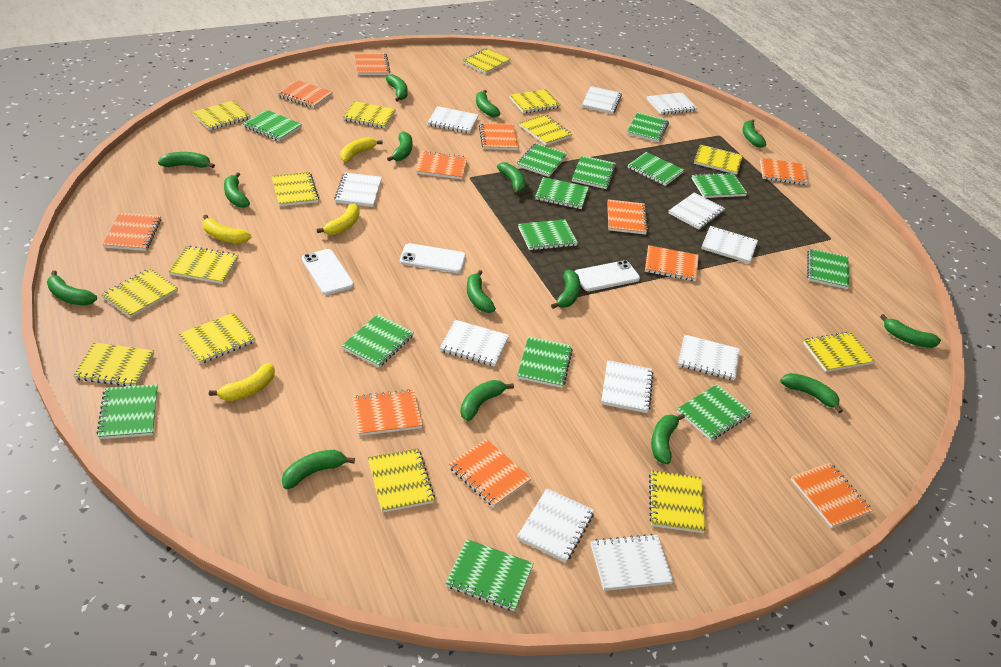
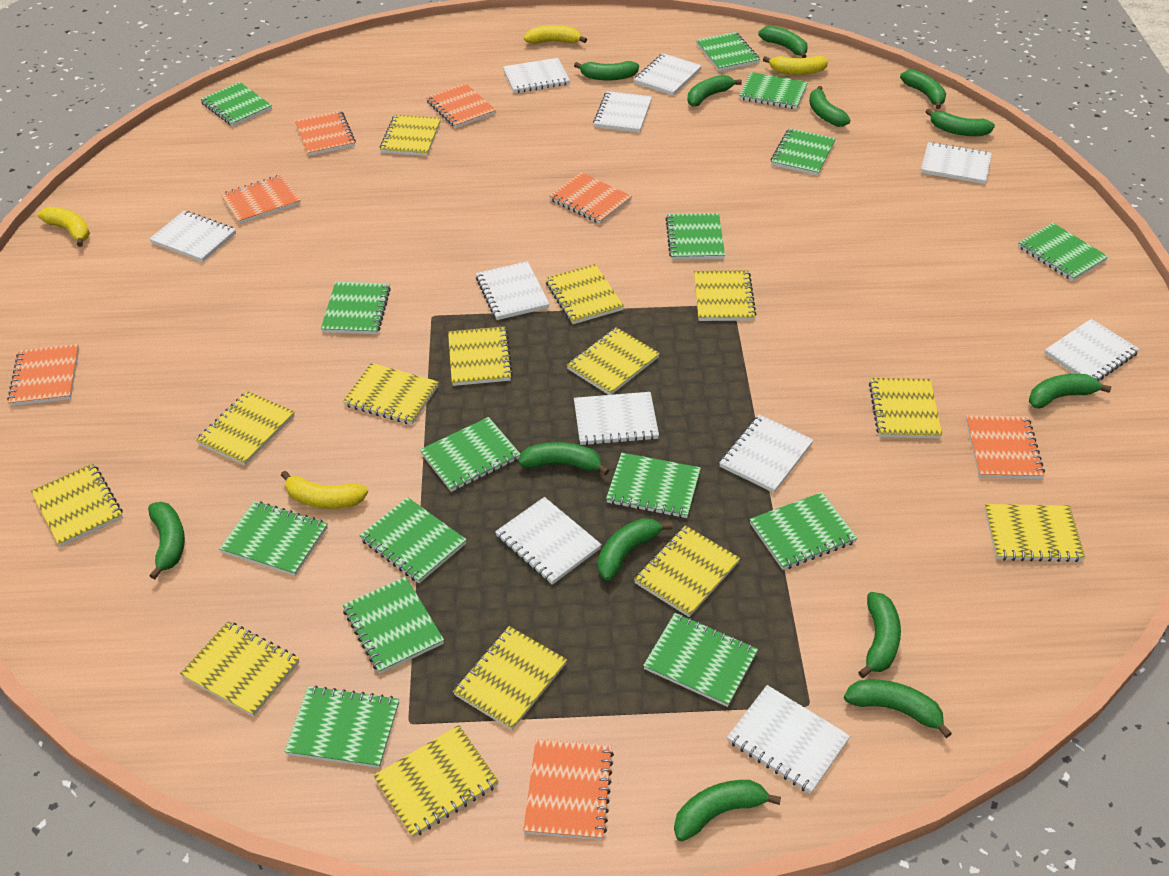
green banana: [47,271,97,306] [158,152,215,168] [224,172,250,208] [282,450,355,489] [386,74,408,102] [387,132,412,161] [460,380,514,421] [467,270,496,313] [476,90,500,117] [497,162,526,196] [551,270,580,309] [651,413,685,465] [742,119,766,148] [780,373,843,413] [880,314,941,348] = 15 -> [148,502,185,579] [518,442,609,475] [574,61,639,81] [598,518,672,581] [674,780,781,841] [688,75,742,107] [758,26,808,58] [809,86,851,127] [844,680,952,738] [858,592,901,678] [900,70,946,109] [926,109,995,136] [1029,374,1111,408] = 13
green notebook: [96,384,158,439] [243,109,302,141] [342,314,414,367] [446,539,534,612] [517,143,567,177] [517,336,573,388] [518,220,578,250] [535,177,589,209] [572,155,616,189] [627,112,669,142] [628,152,684,186] [677,384,752,441] [692,173,747,198] [807,248,850,289] = 14 -> [200,82,272,126] [219,501,328,576] [284,685,399,768] [321,282,391,334] [343,577,444,674] [359,497,467,583] [420,417,521,492] [606,453,701,518] [643,613,758,707] [666,213,725,260] [696,32,760,71] [739,72,808,109] [750,492,858,570] [771,128,836,176] [1018,223,1109,281] = 15
orange notebook: [103,213,161,251] [277,80,332,108] [352,389,423,436] [354,53,390,75] [416,151,467,180] [449,439,532,507] [479,123,518,150] [607,199,648,235] [645,245,698,281] [760,158,808,185] [791,463,873,528] = 11 -> [7,344,79,406] [221,175,301,224] [295,110,356,156] [426,83,496,128] [523,739,614,840] [549,172,632,224] [966,415,1045,479] = 7
white phone: [302,249,354,295] [400,243,466,273] [574,260,640,292] = 3 -> none = 0

